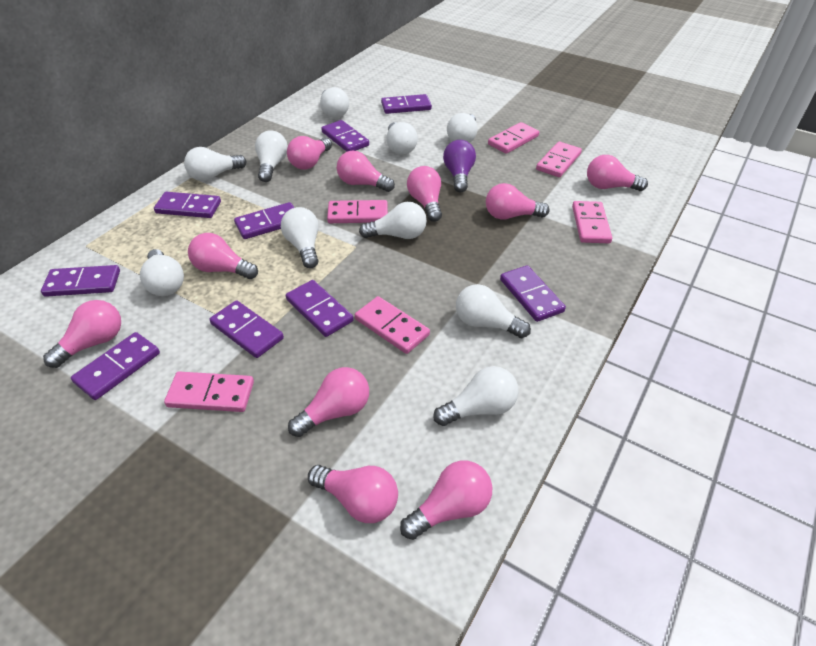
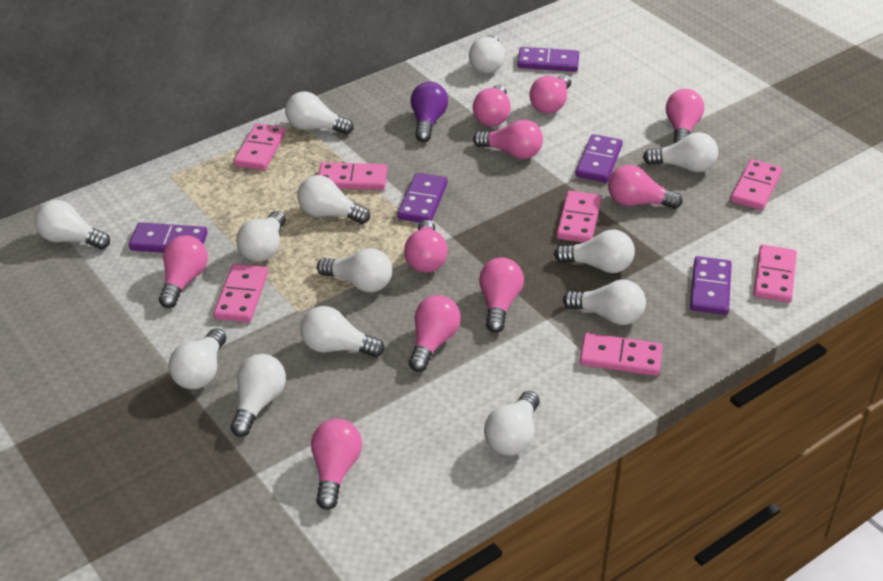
pink domino: [164,372,254,412] [327,200,388,223] [355,296,430,354] [488,122,539,154] [536,141,582,177] [572,201,612,243] = 6 -> [214,264,268,322] [234,123,286,170] [318,162,387,190] [557,191,601,243] [580,333,663,376] [730,159,782,210] [753,245,797,303] = 7
purple domino: [41,265,120,297] [71,332,160,400] [154,192,221,218] [210,300,284,358] [234,202,294,239] [286,280,353,337] [321,120,369,152] [381,94,432,114] [500,265,566,322] = 9 -> [129,222,208,253] [397,173,448,223] [517,47,579,72] [575,134,623,183] [690,256,732,315] = 5
white light bulb: [140,249,184,296] [184,147,247,181] [255,130,288,182] [281,207,319,268] [320,87,349,118] [359,202,427,239] [386,122,418,155] [433,366,519,426] [447,113,477,143] [456,284,531,338] = 10 -> [35,200,110,249] [168,328,226,389] [230,354,286,437] [236,211,286,262] [285,91,354,134] [297,175,370,224] [300,306,384,357] [317,248,392,292] [469,35,505,73] [484,391,539,455] [554,230,635,273] [563,279,646,325] [643,132,718,172] = 13

